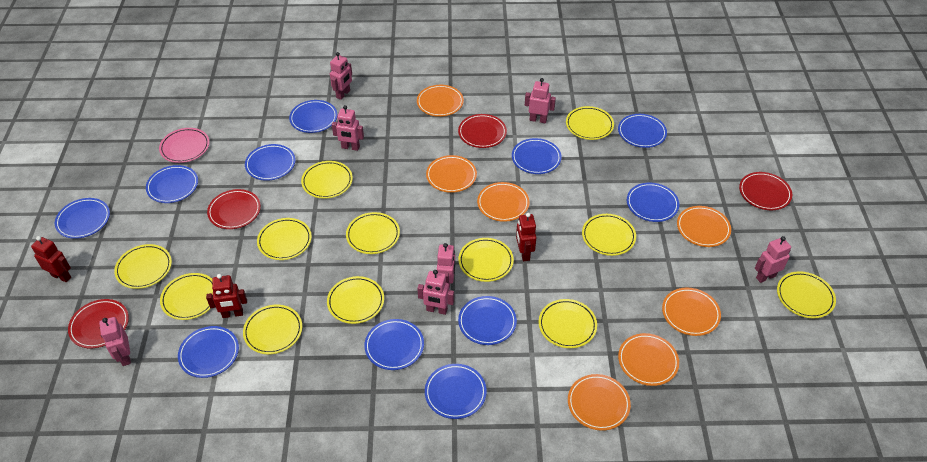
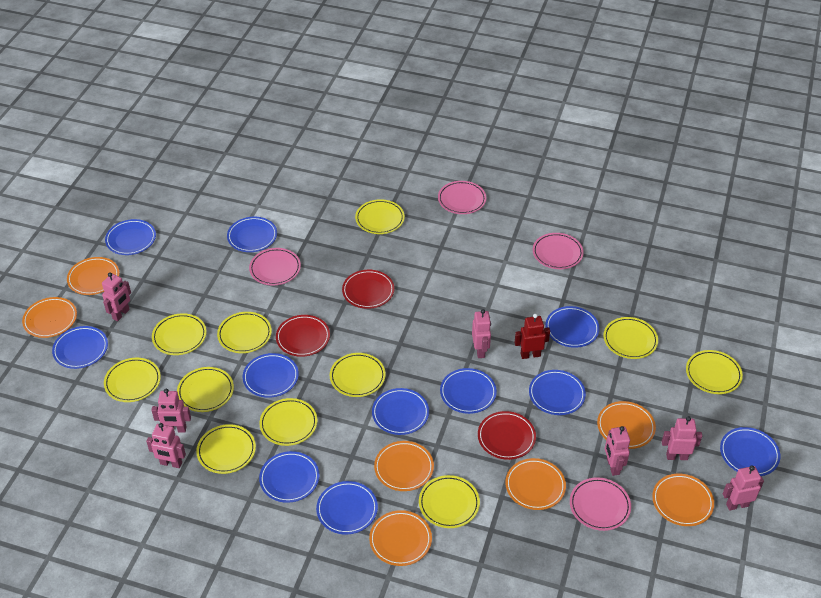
pink plate: [159,128,210,163] = 1 -> [249,248,301,285] [438,181,486,214] [533,233,584,269] [570,477,631,531] = 4
red plate: [68,299,129,348] [207,189,261,229] [458,114,507,148] [739,172,792,210] = 4 -> [276,315,330,357] [342,270,395,309] [478,411,536,460] = 3
red robot: [31,236,71,282] [206,274,247,318] [516,213,536,261] = 3 -> [515,314,550,359] = 1
yellow plate: [114,244,172,289] [160,273,213,320] [243,305,302,354] [257,218,312,260] [301,161,353,199] [327,276,384,324] [346,212,400,254] [458,238,514,282] [539,299,597,348] [566,106,614,140] [582,214,636,256] [777,271,836,318] = 12 -> [104,358,161,402] [152,313,207,355] [177,367,234,412] [196,424,256,474] [217,312,272,353] [259,398,317,446] [330,353,386,397] [355,199,405,234] [419,475,480,528] [603,317,658,359] [686,350,743,394] = 11

